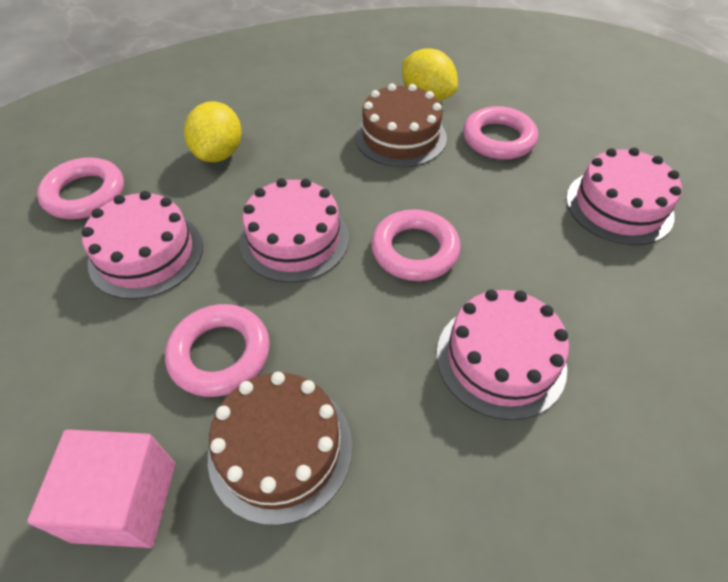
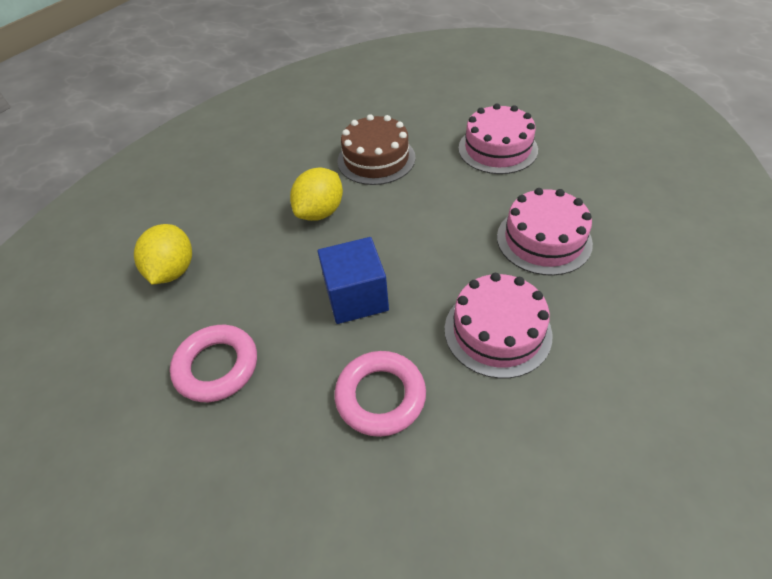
blue cube: none = 0 -> [318,237,389,324] = 1
brown cake: [208,372,352,525] [355,83,447,167] = 2 -> [338,114,416,185] = 1
pink cake: [82,191,203,299] [239,178,349,283] [437,290,569,420] [566,148,682,245] = 4 -> [445,273,552,378] [458,103,538,174] [497,188,593,276] = 3
pink cube: [27,429,175,548] = 1 -> none = 0
pink ring: [37,157,124,219] [165,304,270,397] [371,209,460,281] [463,106,538,160] = 4 -> [170,325,257,402] [334,351,426,437] = 2

